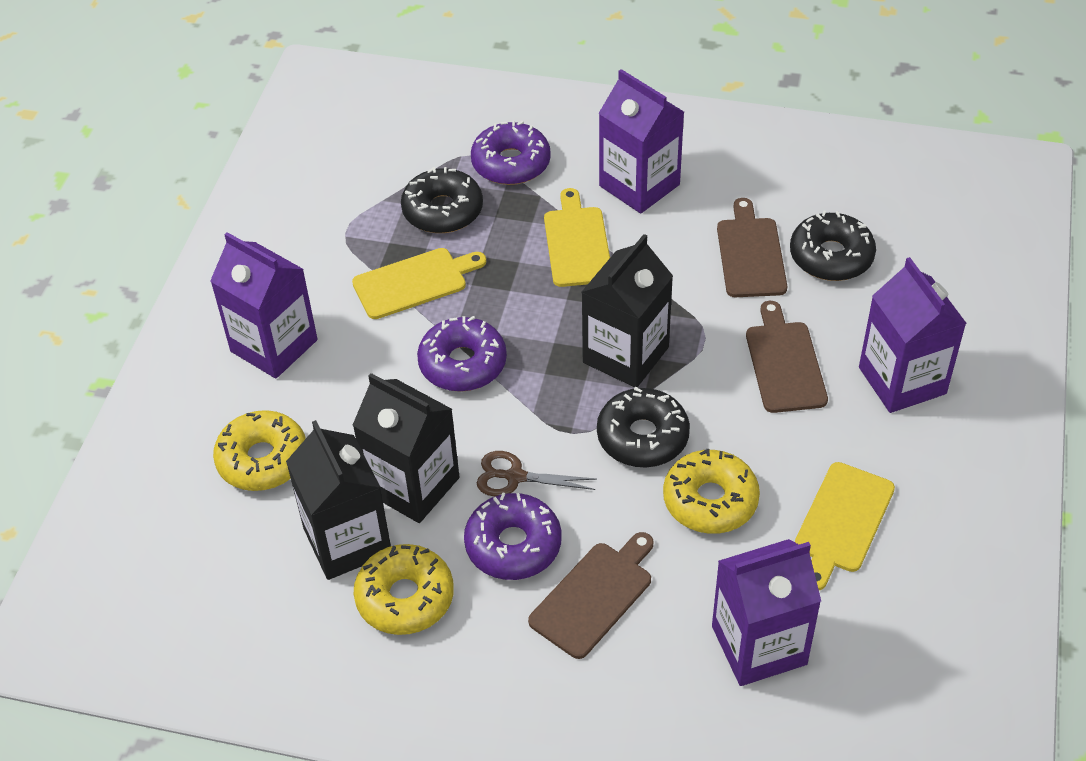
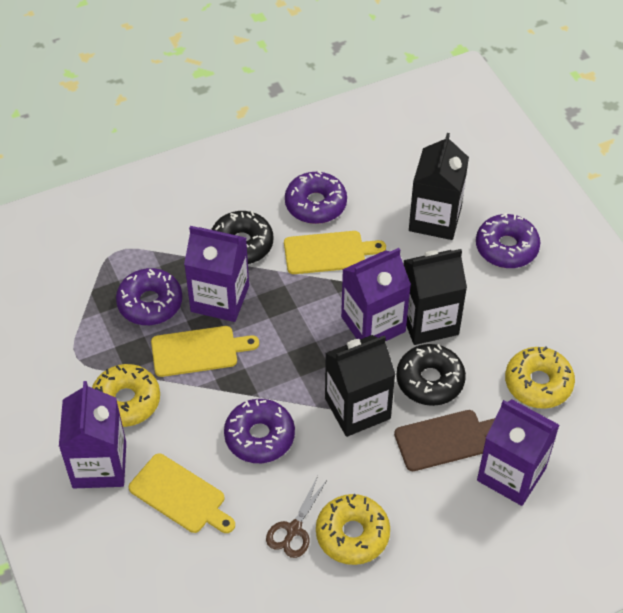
black donut: [401,167,483,233] [597,387,690,467] [790,211,876,281] = 3 -> [211,211,273,264] [396,344,466,406] = 2
brown cutting board: [528,532,654,659] [717,198,787,297] [746,301,828,413] = 3 -> [394,410,495,471] = 1
purple donut: [417,316,507,392] [464,492,562,580] [471,121,551,185] = 3 -> [116,268,182,325] [224,399,295,463] [285,170,347,224] [476,213,540,268] = 4

